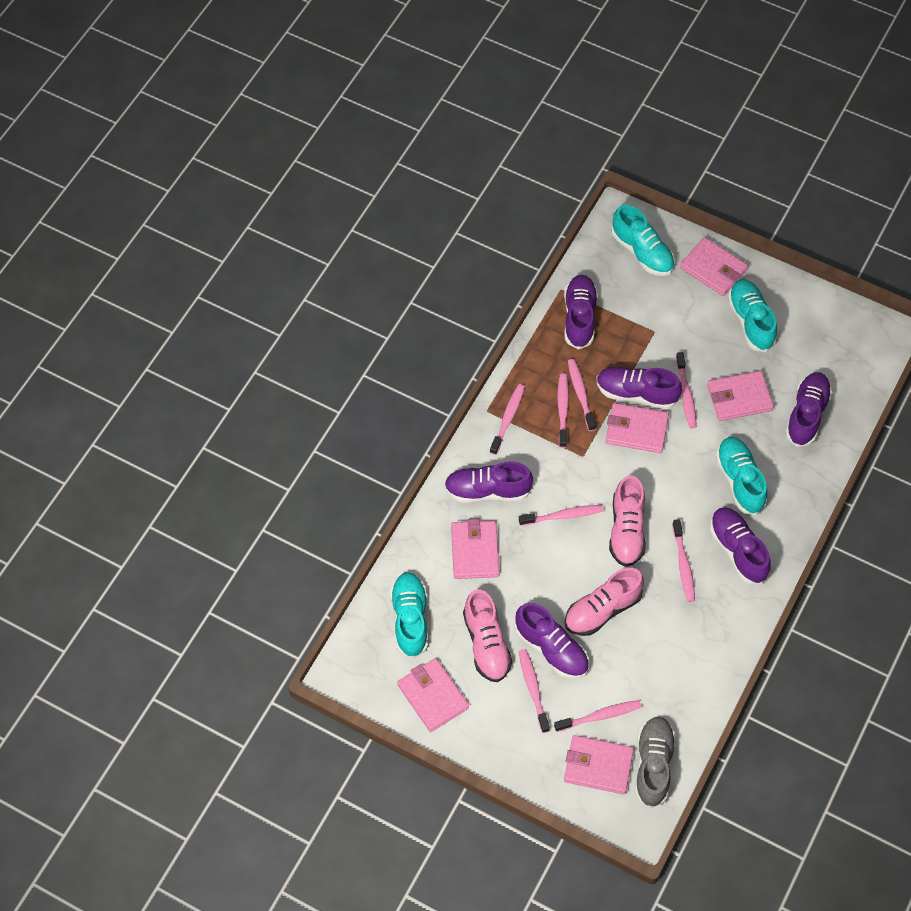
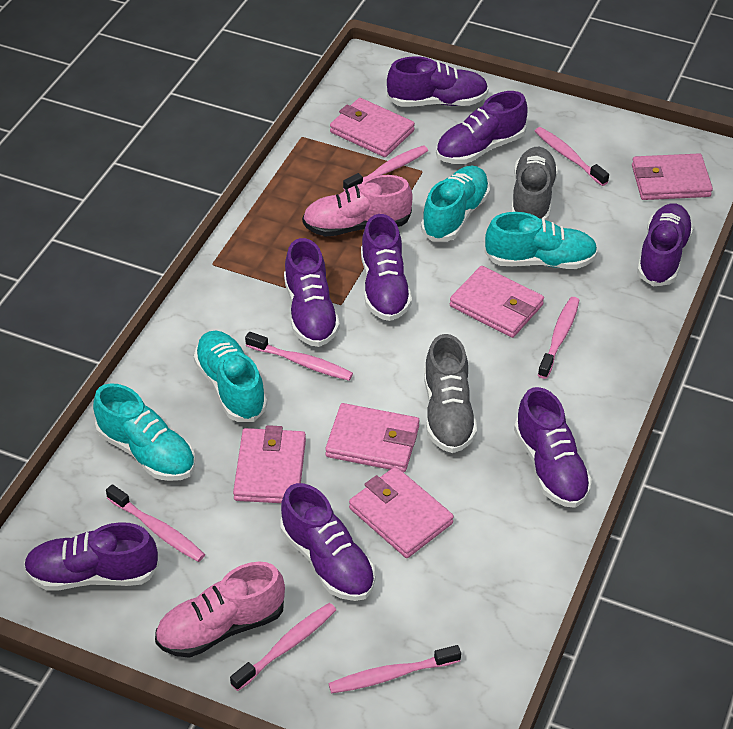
grey shoe: [635,717,676,808] = 1 -> [424,334,477,453] [511,147,558,221] = 2
pink shoe: [463,589,512,682] [565,568,644,636] [609,476,646,567] = 3 -> [155,562,285,658] [302,175,413,237] = 2
pink toothbrush: [490,384,525,455] [519,505,604,526] [519,649,550,733] [554,700,642,732] [557,373,569,448] [568,359,596,431] [672,519,695,602] [676,352,697,428] = 8 -> [106,484,205,562] [230,603,336,691] [245,332,353,381] [328,645,461,694] [343,145,428,191] [535,127,609,186] [538,297,580,379] = 7
purple shoe: [444,461,533,503] [515,603,589,679] [564,275,598,349] [596,367,682,409] [710,507,771,584] [785,372,832,447] = 6 -> [24,522,159,590] [281,483,375,601] [284,238,340,347] [361,214,412,321] [387,56,489,107] [436,91,527,164] [514,387,592,508] [637,203,694,287] = 8

